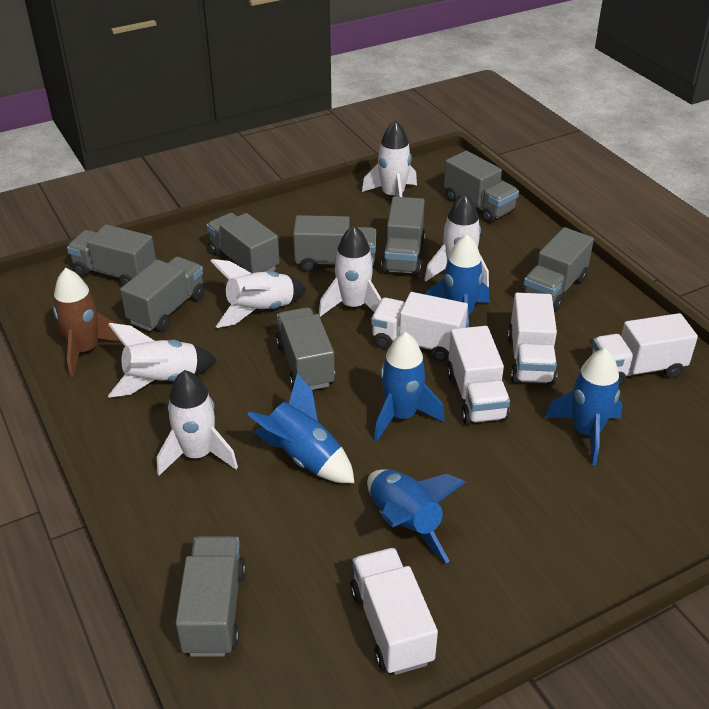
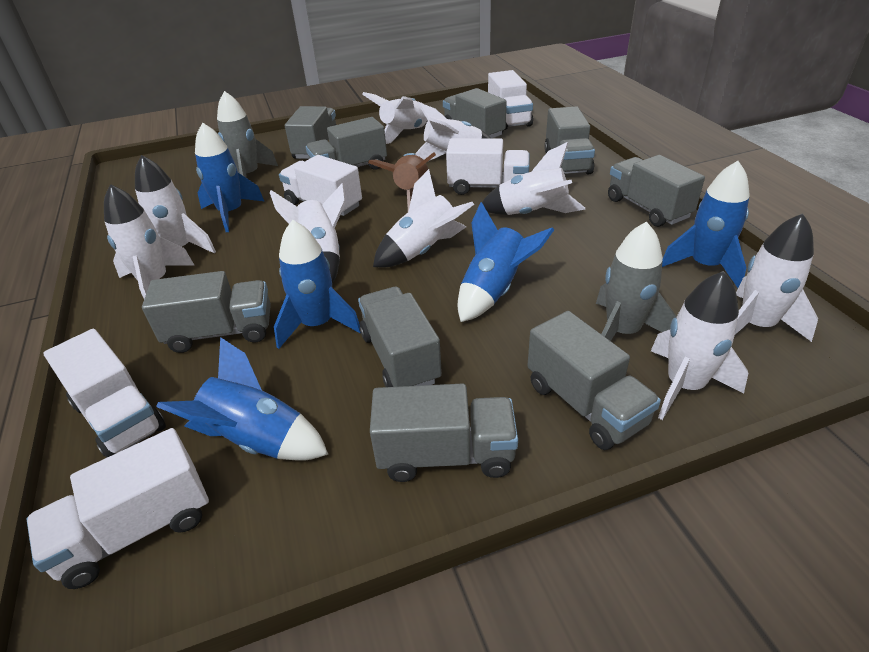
grey rocket: none = 0 -> [217,91,278,178] [596,221,677,341] = 2
white rocket: [108,323,217,398] [157,370,238,476] [211,259,307,328] [319,225,381,317] [362,120,417,197] [424,193,489,288] = 6 -> [104,184,195,299] [135,155,216,254] [269,183,346,283] [362,92,428,144] [373,169,474,268] [415,103,491,161] [482,142,585,215] [651,271,748,420] [735,213,818,342] = 9

